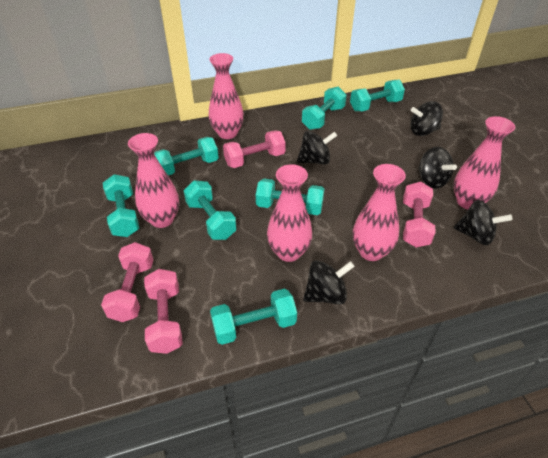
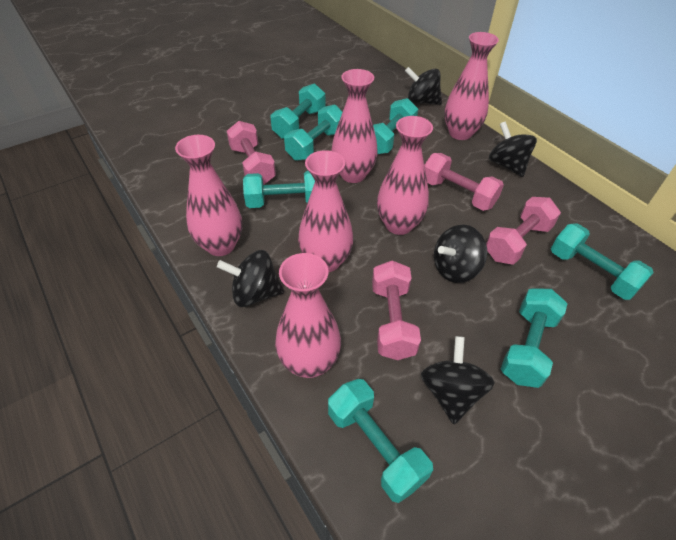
pink vase: [128,133,179,228] [209,53,244,139] [267,164,313,262] [353,164,406,261] [454,116,515,209] = 5 -> [175,135,242,256] [275,253,341,378] [298,150,354,272] [331,69,378,183] [377,116,433,235] [444,32,499,140] = 6

